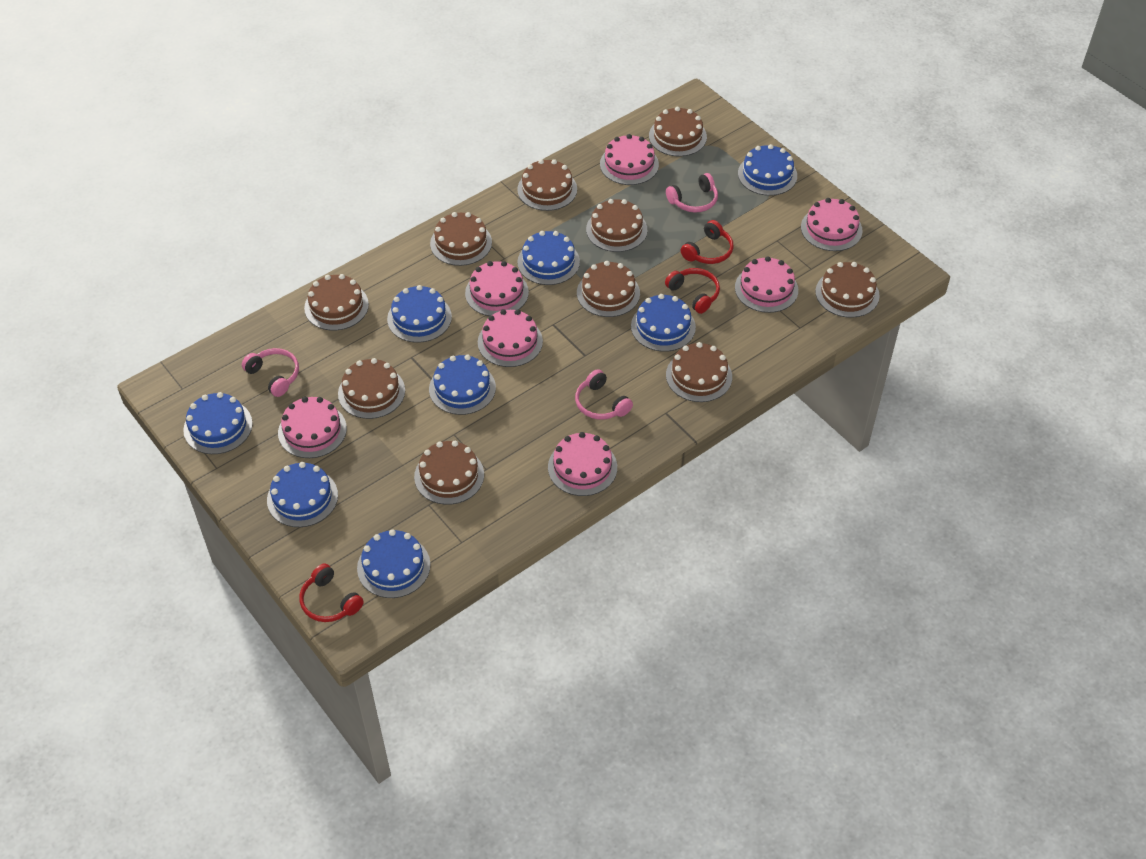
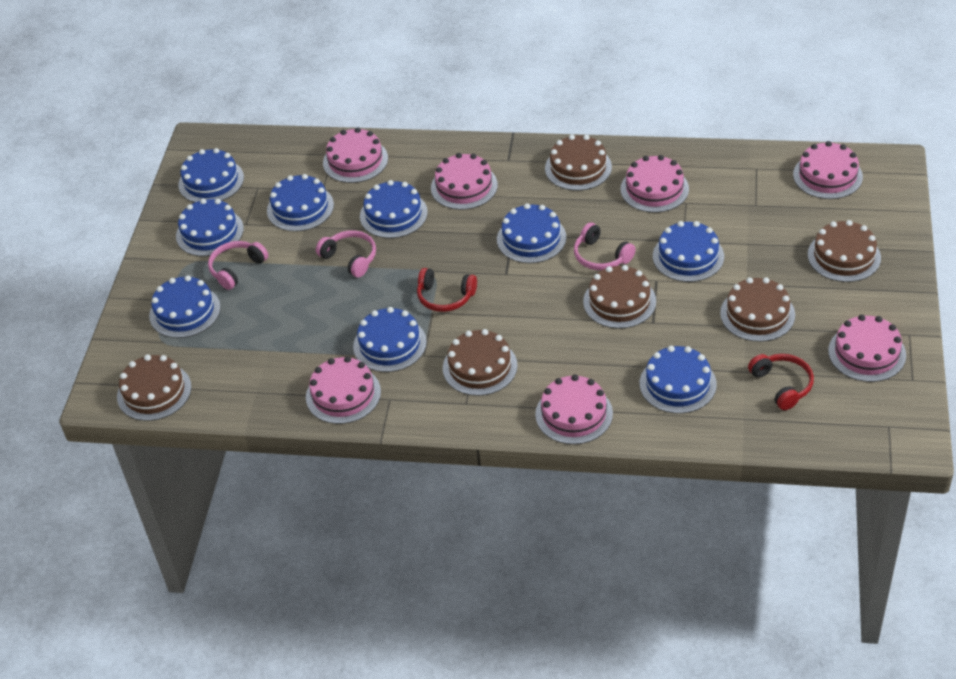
blue cake: [183,392,253,454] [267,462,338,527] [357,529,430,598] [387,285,452,343] [429,355,496,415] [517,231,580,285] [631,294,696,352] [738,144,797,196] = 8 -> [149,275,221,338] [176,199,244,257] [178,148,244,203] [267,174,334,232] [353,307,427,372] [360,180,428,238] [497,203,566,263] [640,346,717,414] [653,221,724,282] = 9
brown cake: [304,274,369,330] [338,358,405,419] [414,441,484,505] [430,212,492,266] [517,159,577,211] [577,261,640,317] [586,199,647,252] [649,107,707,156] [666,342,732,402] [815,262,880,318] = 10 -> [117,355,191,421] [443,329,517,396] [545,135,612,191] [583,265,656,329] [720,277,795,342] [808,220,881,282] = 6
red headphones: [300,563,364,622] [665,268,720,314] [681,220,734,264] = 3 -> [417,268,477,312] [748,354,814,410] = 2

